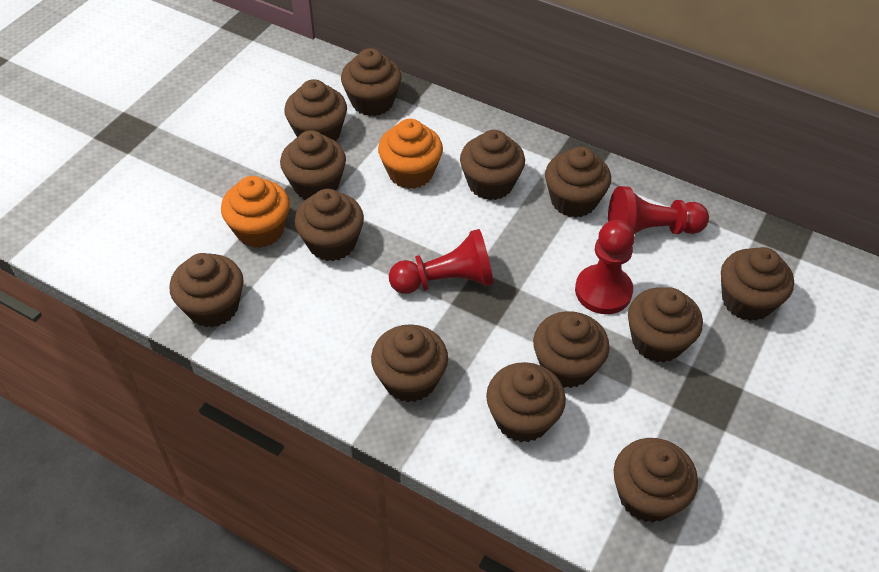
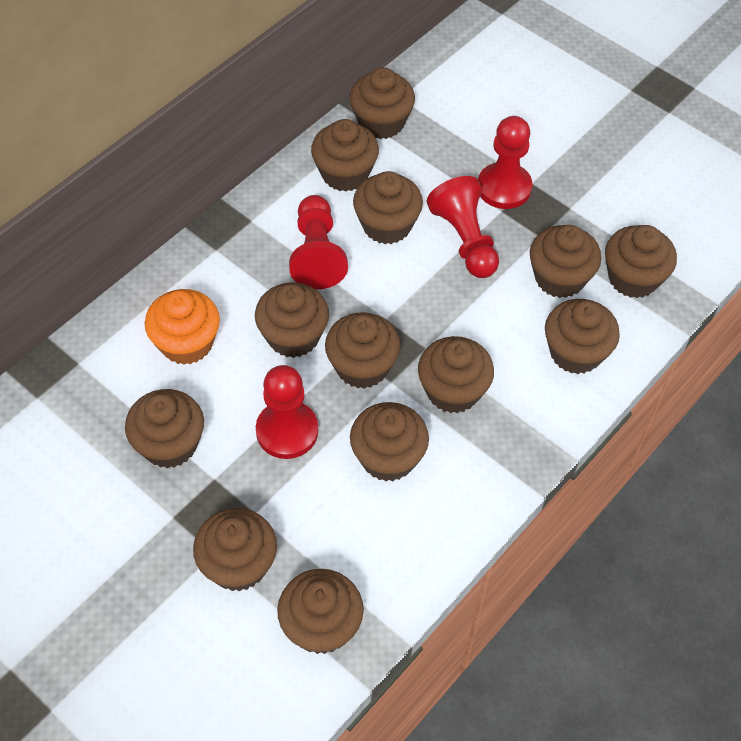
orange cupcake: [221,176,290,248] [378,119,443,189] = 2 -> [145,289,220,365] = 1
red pawn: [389,229,494,294] [575,220,635,314] [608,186,709,234] = 3 -> [256,365,318,459] [289,195,348,289] [427,176,499,278] [478,116,532,209] = 4

